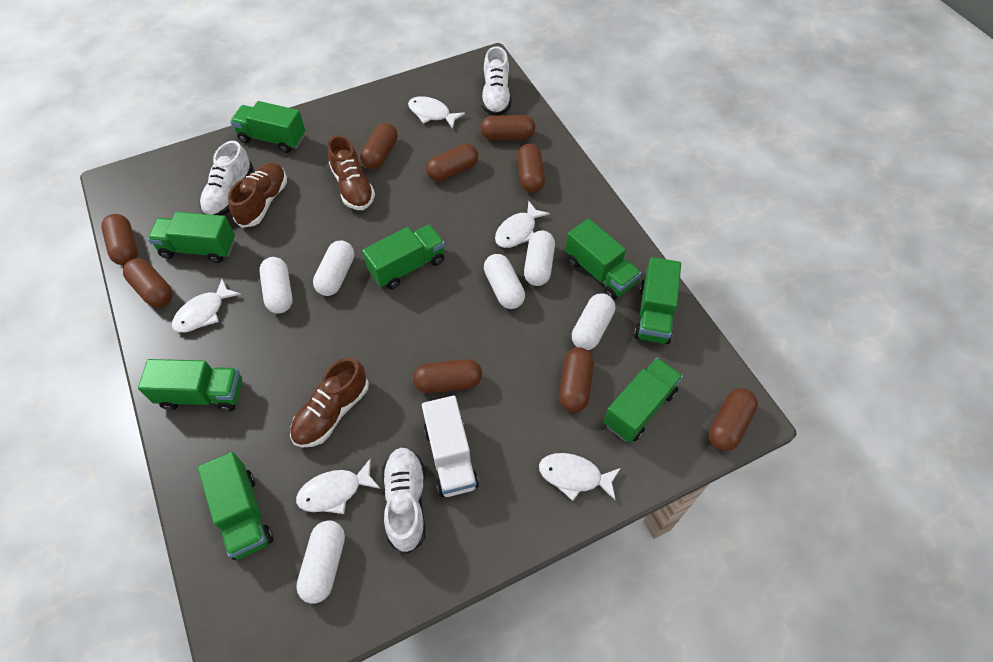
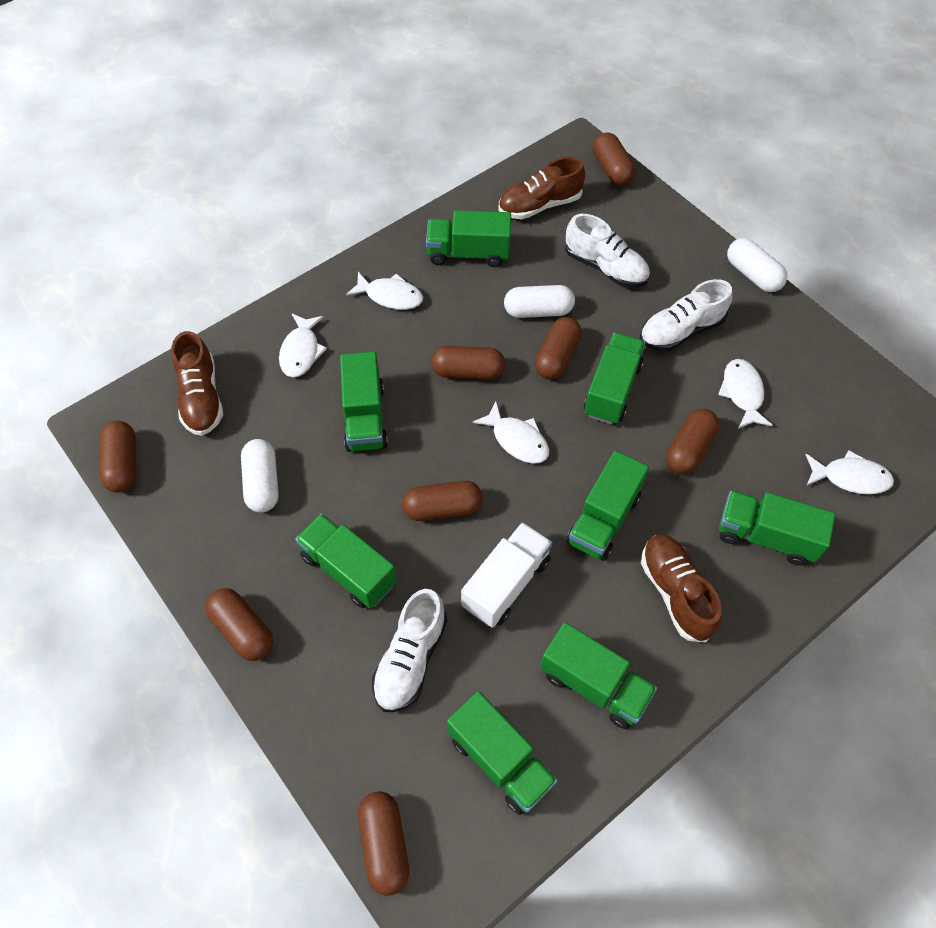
brown capsule: [102,214,138,265] [123,258,172,307] [360,123,398,169] [413,359,482,393] [426,143,478,182] [480,115,536,140] [517,144,545,193] [559,347,594,412] [709,388,758,451] = 9 -> [100,421,136,493] [205,588,273,661] [358,791,409,896] [402,481,483,521] [431,346,506,380] [535,317,582,380] [593,132,635,186] [666,409,719,474] = 8
white capsule: [259,257,293,314] [296,520,345,604] [313,240,354,296] [484,254,525,309] [524,230,555,286] [572,293,615,350] = 6 -> [241,439,279,512] [504,285,575,318] [727,238,787,292] = 3

